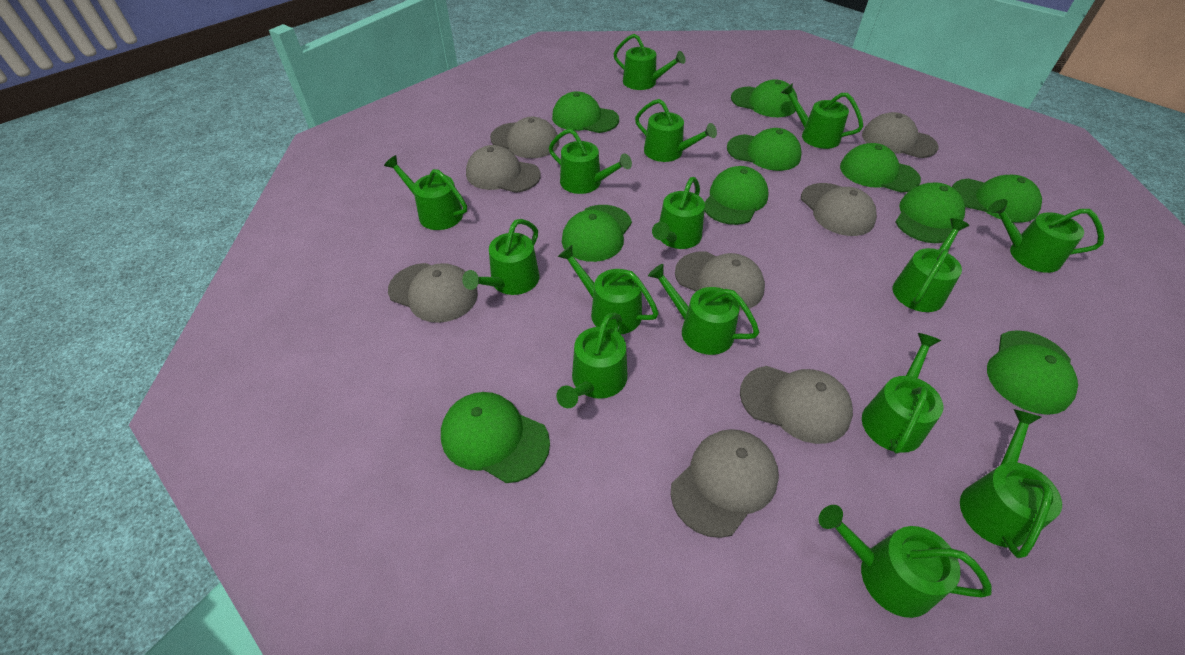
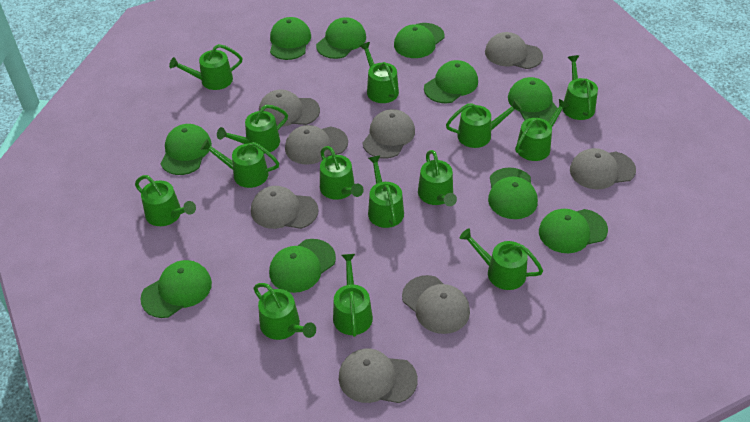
green watering can: [384,155,467,230] [462,219,539,295] [549,128,632,194] [556,313,627,408] [557,245,659,335] [613,34,686,90] [635,99,717,162] [648,264,759,355] [652,177,705,249] [781,83,863,149] [818,505,992,618] [862,333,943,454] [893,218,969,312] [960,409,1062,558] [988,199,1104,273] = 15 -> [135,175,196,226] [169,44,242,90] [200,139,279,188] [217,105,288,154] [253,283,316,340] [320,146,364,200] [333,254,373,337] [360,42,399,103] [368,155,404,228] [418,150,457,206] [446,99,522,148] [460,229,543,290] [515,99,569,161] [563,55,598,120] = 14

